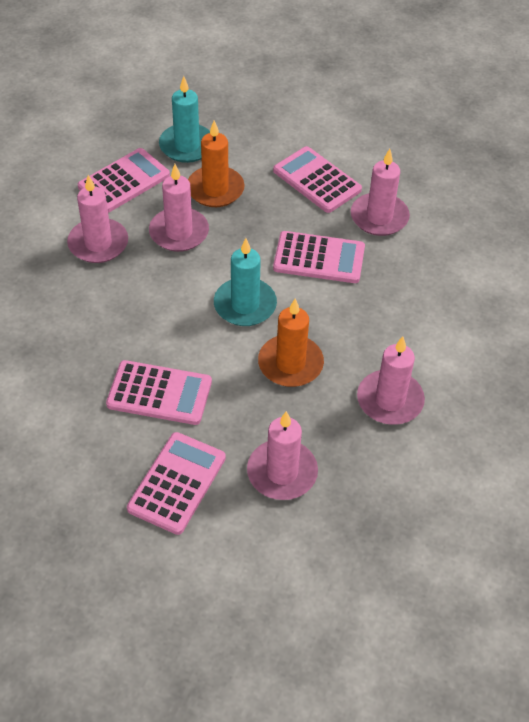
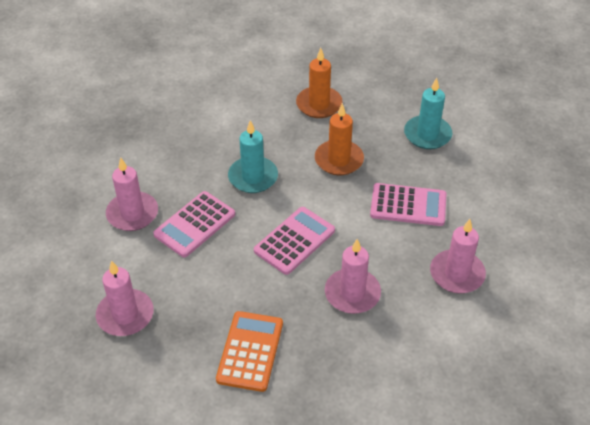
orange calculator: none = 0 -> [216,311,283,392] = 1
pink calculator: [78,148,170,213] [106,360,212,425] [127,432,226,535] [273,146,362,213] [273,231,365,283] = 5 -> [153,191,235,257] [254,207,335,275] [370,183,446,226] = 3
pink candle: [67,175,128,263] [149,164,209,252] [247,411,318,500] [351,149,410,236] [357,336,425,425] = 5 -> [96,260,154,336] [106,157,158,231] [325,239,381,314] [430,219,486,294] = 4

